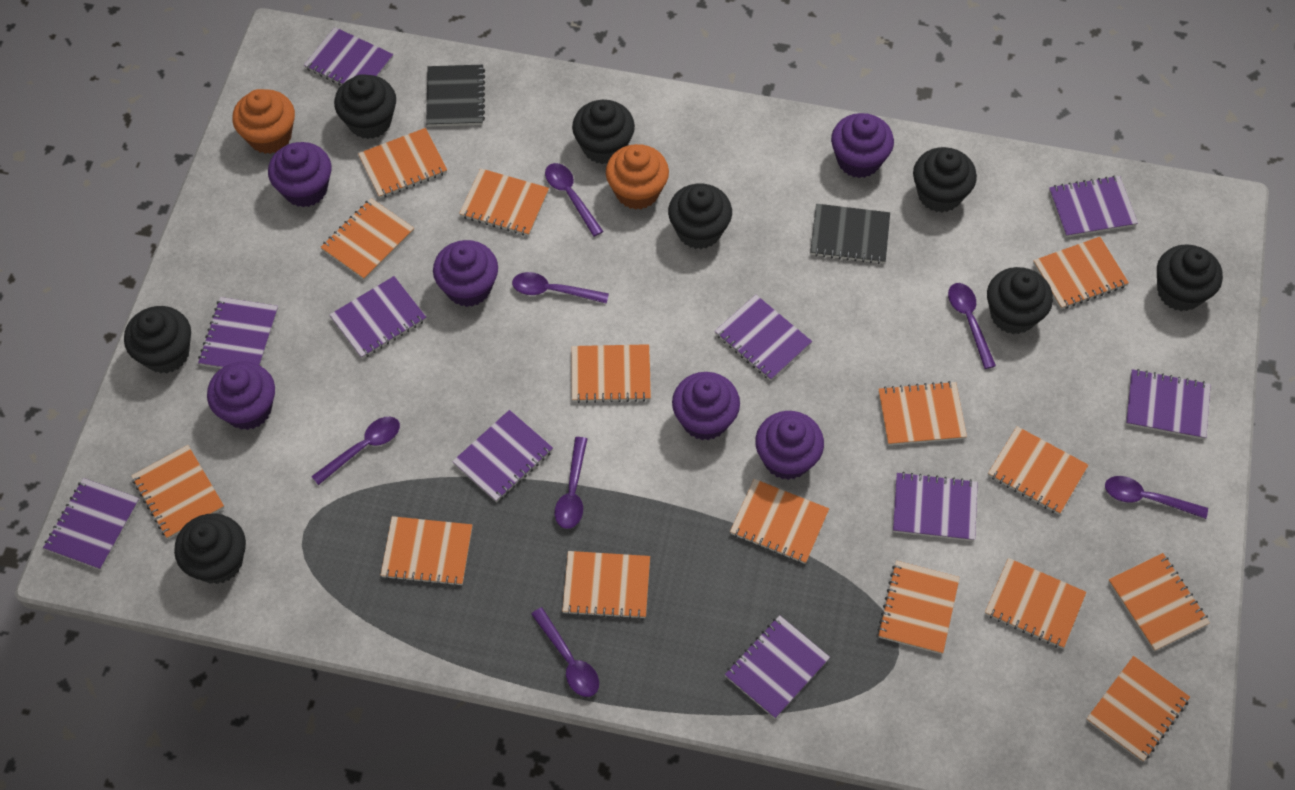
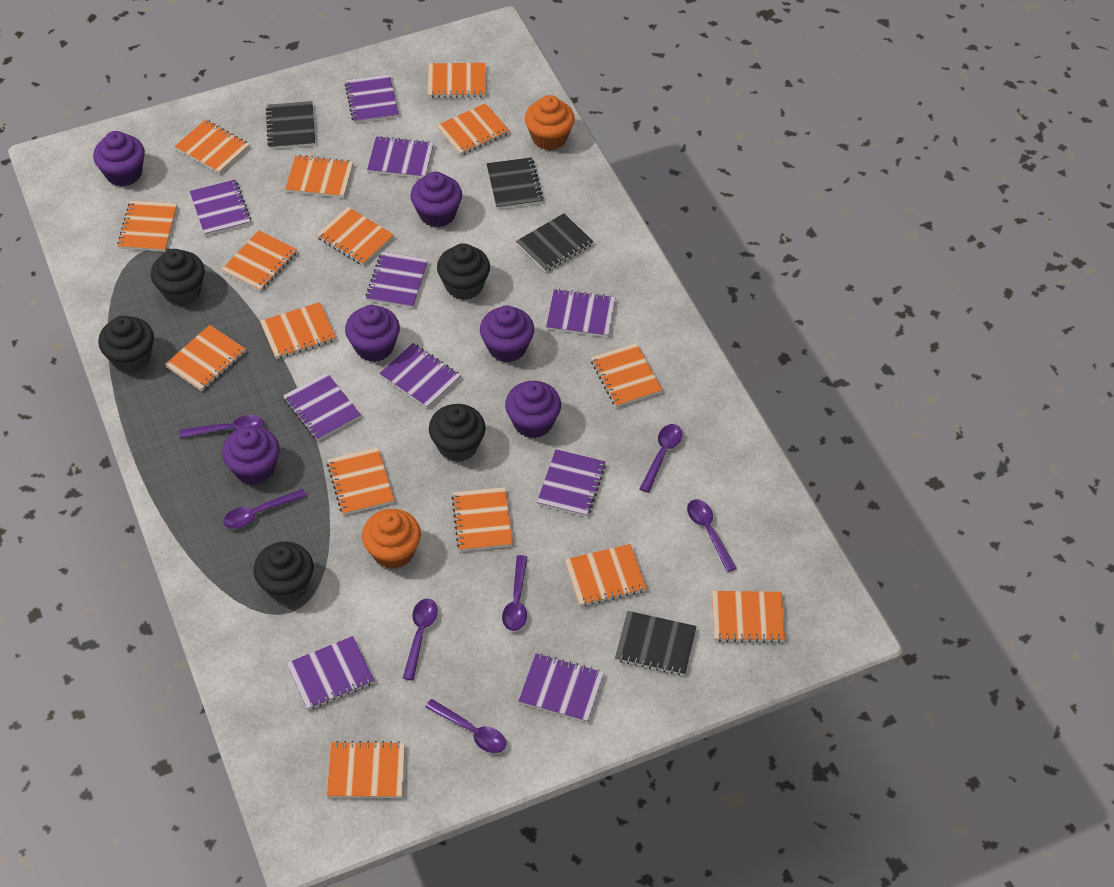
black cupcake: [124,306,191,373] [174,513,246,584] [334,74,396,139] [572,100,635,164] [668,184,732,249] [913,147,977,213] [987,267,1053,334] [1157,244,1223,311] = 8 -> [98,316,154,373] [151,249,205,305] [253,542,313,603] [429,404,485,462] [437,243,490,300] = 5
black notebook: [426,65,485,127] [810,204,890,264] = 2 -> [266,101,315,149] [486,157,544,209] [516,213,593,272] [615,611,697,676] = 4

